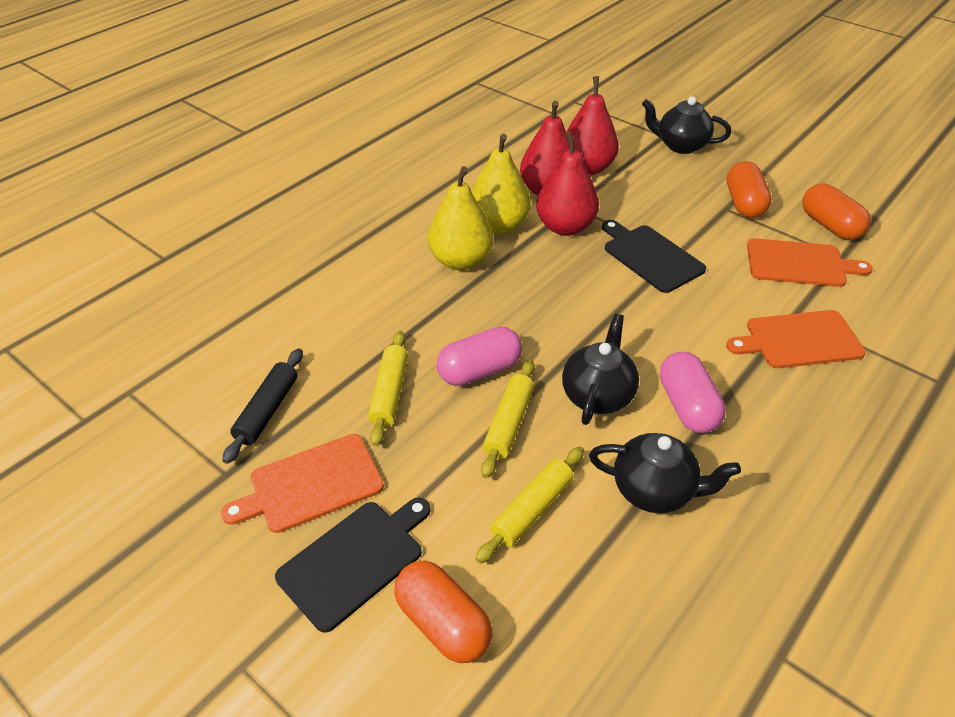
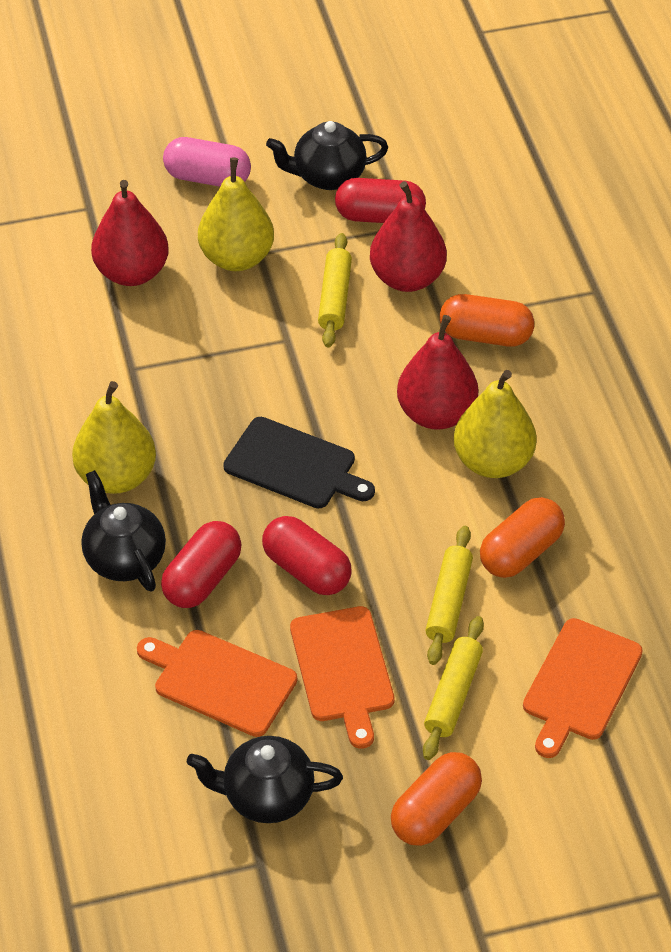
black cutting board: [275,498,431,633] [602,220,706,293] = 2 -> [223,417,375,508] = 1
black rolling pin: [222,348,303,464] = 1 -> none = 0
pink capsule: [437,327,522,386] [660,352,726,433] = 2 -> [163,137,251,187] = 1
red capsule: none = 0 -> [161,521,242,608] [262,516,352,595] [335,178,426,223] = 3
yellow pear: [428,166,493,270] [471,134,531,234] = 2 -> [72,381,156,494] [198,157,274,271] [454,370,537,478] = 3

